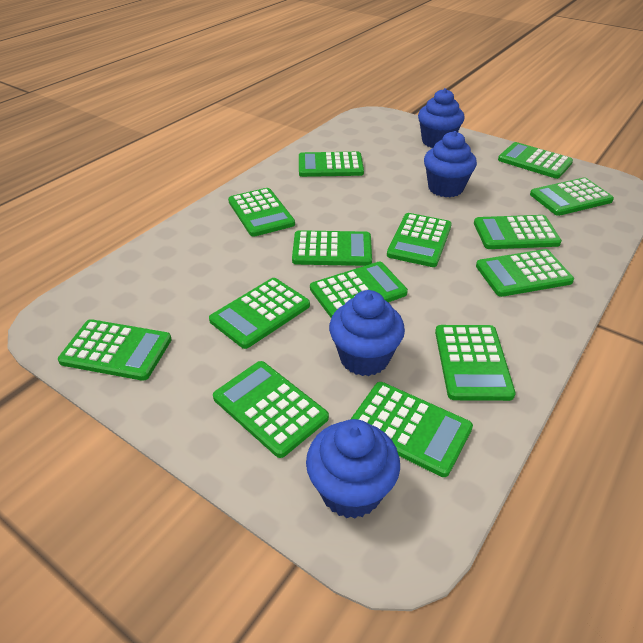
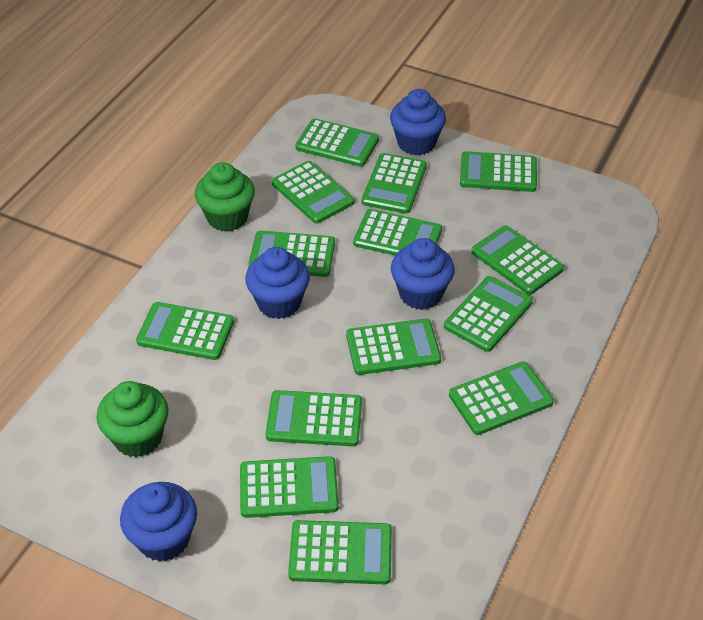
green cupcake: none = 0 -> [96,381,168,457] [195,162,255,232] = 2

